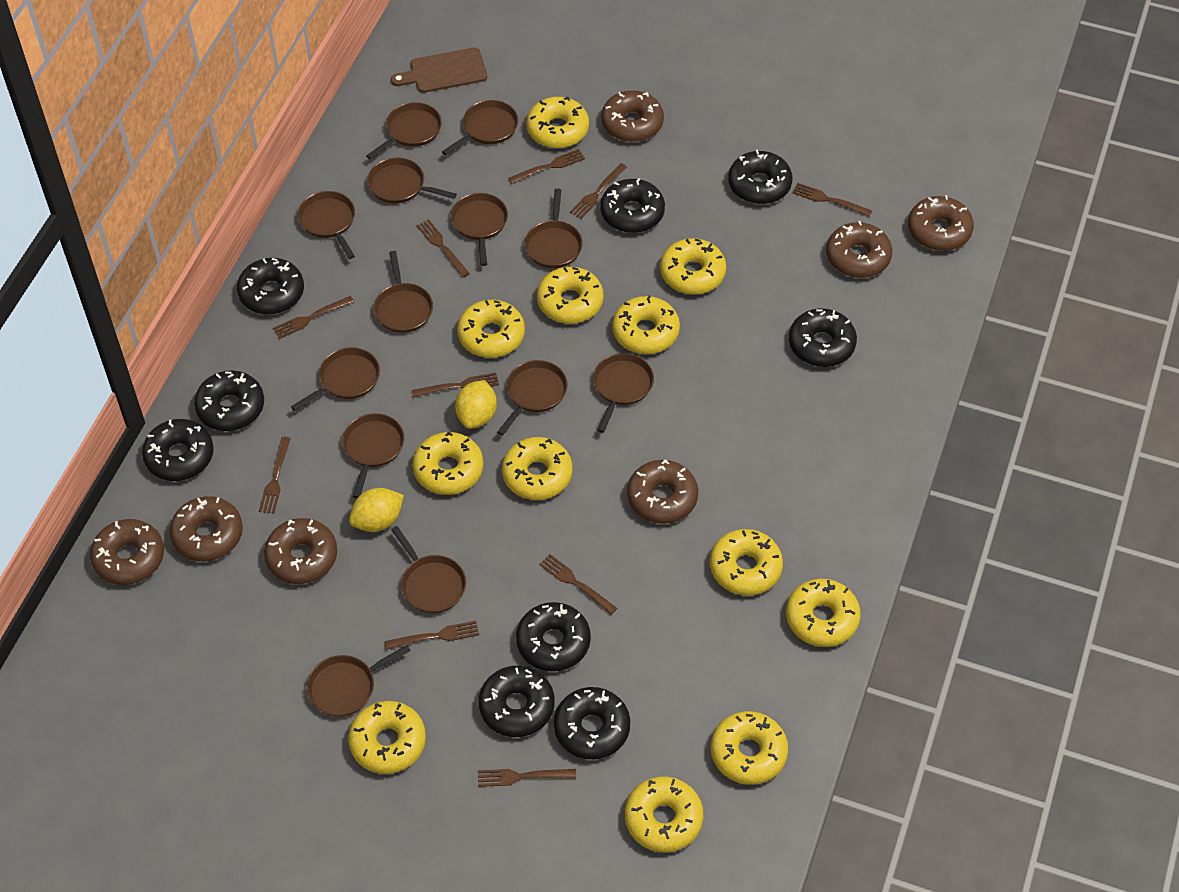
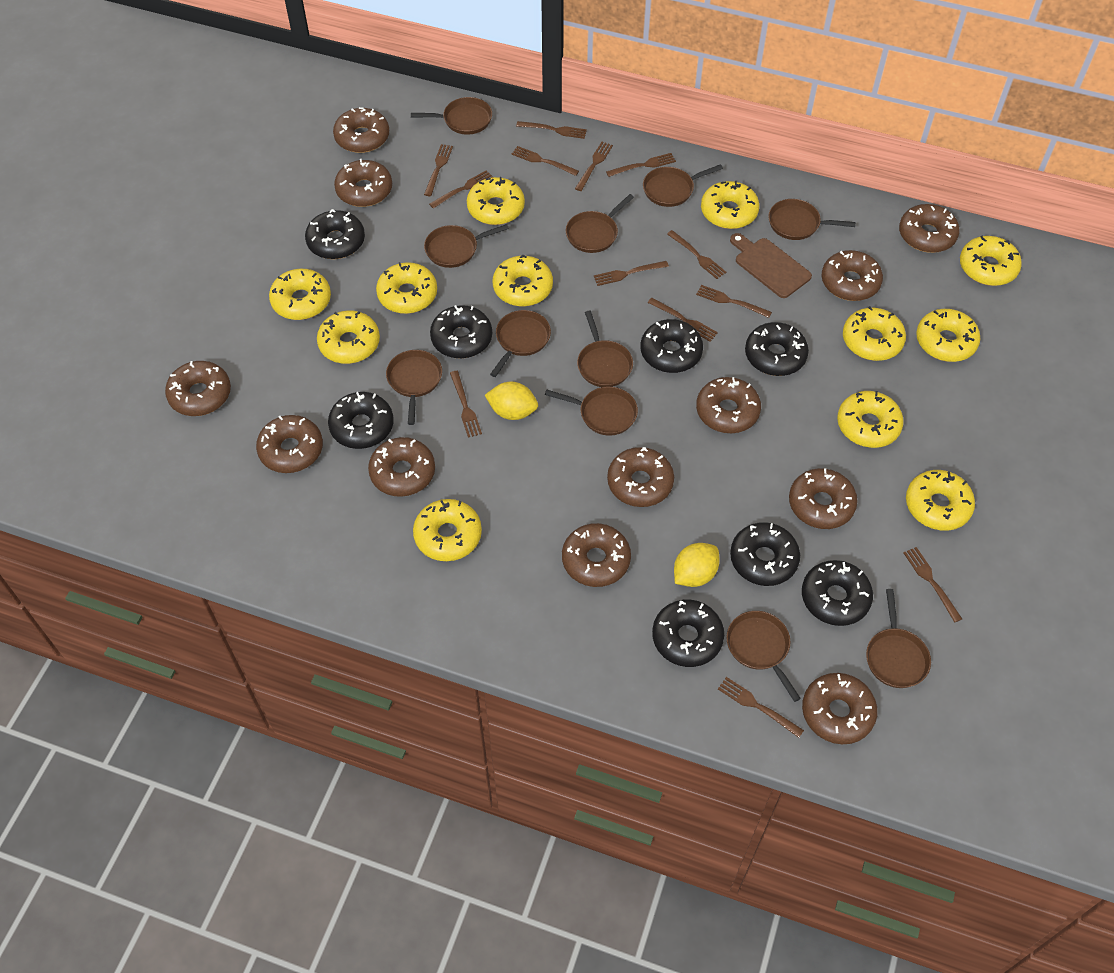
black donut: [142,419,214,481] [194,370,264,431] [237,258,304,315] [479,666,555,737] [516,602,591,671] [554,687,630,759] [600,178,665,233] [728,150,793,204] [789,308,857,367] = 9 -> [305,209,365,259] [328,392,393,449] [430,305,492,359] [640,319,703,373] [652,600,724,667] [730,522,800,586] [745,322,809,376] [802,560,873,626] = 8
brown donut: [90,519,164,585] [169,496,243,561] [264,518,337,584] [601,91,664,142] [627,460,698,524] [826,221,892,278] [908,195,974,251] = 7 -> [165,361,231,416] [256,415,323,473] [333,107,389,153] [334,159,392,207] [368,437,435,497] [562,523,631,587] [607,447,674,507] [696,377,761,433] [789,468,858,529] [802,673,878,744] [822,250,883,301] [899,204,960,253] = 12
brown fork: [259,437,291,514] [273,296,354,339] [384,621,479,650] [411,372,499,397] [417,219,470,277] [478,769,576,787] [508,149,585,184] [539,554,617,615] [570,163,627,219] [792,183,872,217] = 10 -> [424,144,453,196] [429,170,493,208] [450,371,482,438] [512,146,579,176] [516,121,587,139] [575,142,613,191] [594,261,669,286] [606,153,676,177] [648,298,718,342] [667,230,726,279] [696,285,772,318] [718,677,804,738] [904,547,962,623] = 13
brown pan: [291,347,380,411] [297,191,355,259] [307,645,411,717] [342,413,404,498] [366,102,442,160] [367,158,457,204] [374,251,433,333] [391,526,466,613] [442,100,518,155] [450,193,508,266] [497,360,568,436] [525,188,583,268] [593,353,654,433] = 13 -> [386,350,442,425] [411,97,492,135] [424,224,509,268] [490,310,551,377] [545,387,638,436] [566,194,634,253] [577,311,633,387] [643,164,723,207] [726,611,801,702] [768,199,856,240] [866,589,931,688] = 11

